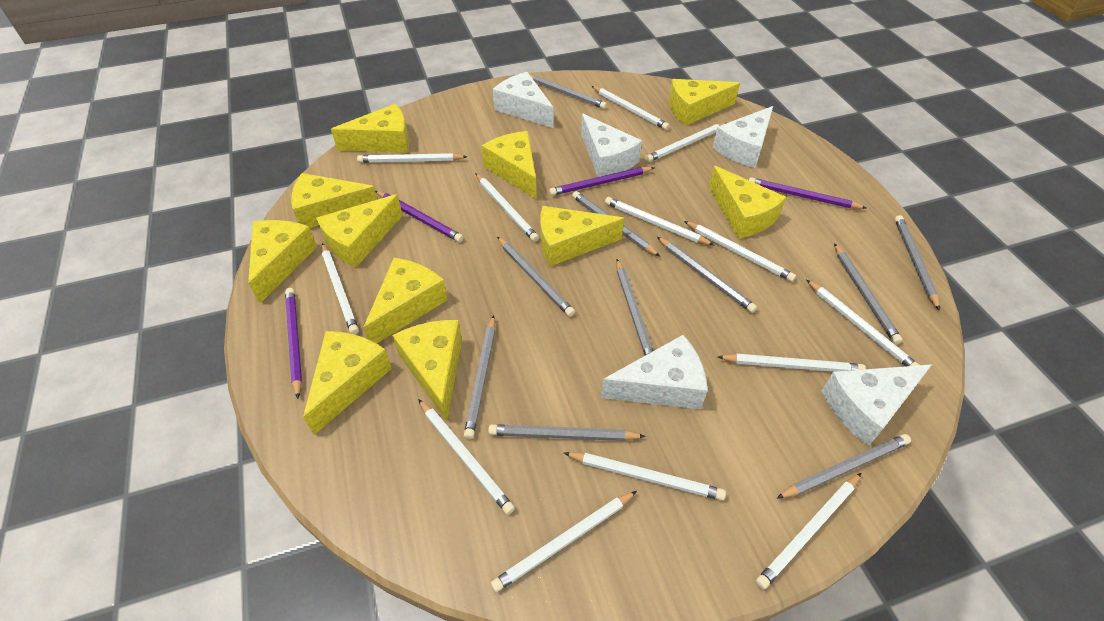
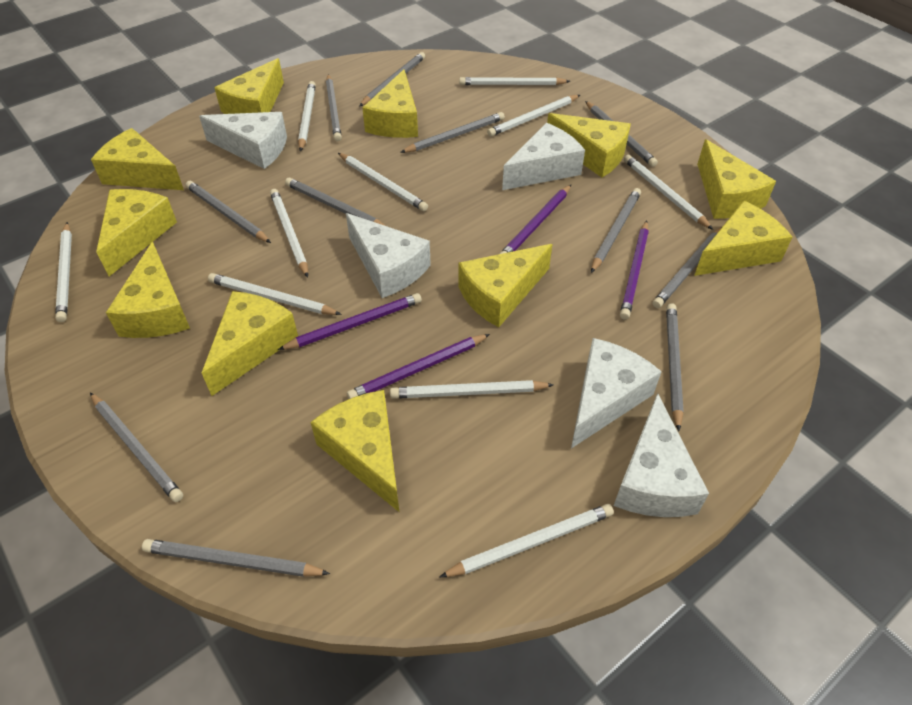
grey pencil: [464,315,495,439] [488,424,646,441] [497,237,575,317] [530,75,607,109] [572,191,660,257] [616,259,653,355] [657,237,757,313] [777,434,911,499] [834,243,903,344] [895,215,940,311] = 10 -> [90,393,183,502] [142,539,330,577] [186,181,271,243] [285,177,386,226] [326,74,342,141] [359,52,425,106] [400,112,505,153] [585,101,658,167] [591,188,641,273] [653,227,722,308] [666,303,684,432] = 11
white pencil: [322,243,359,335] [357,153,468,163] [418,399,515,515] [475,173,539,242] [491,491,637,592] [564,452,726,501] [592,86,669,130] [605,197,714,245] [645,123,726,162] [684,221,796,282] [718,353,866,372] [756,473,861,590] [806,279,919,366] = 13 -> [55,222,72,322] [208,273,342,315] [270,189,308,278] [298,81,316,152] [338,153,428,211] [390,380,554,399] [440,504,614,577] [459,77,570,85] [487,95,580,137] [624,155,713,230] = 10

